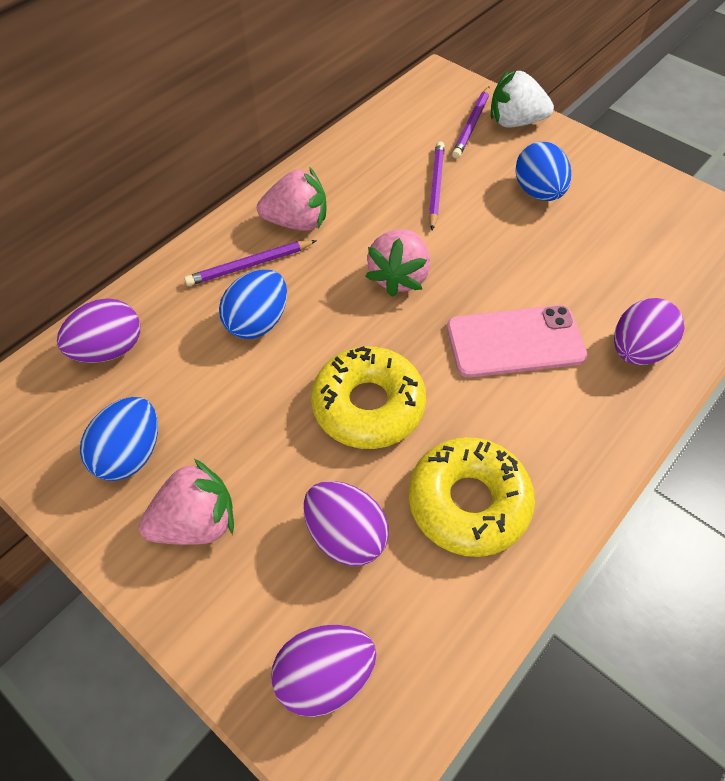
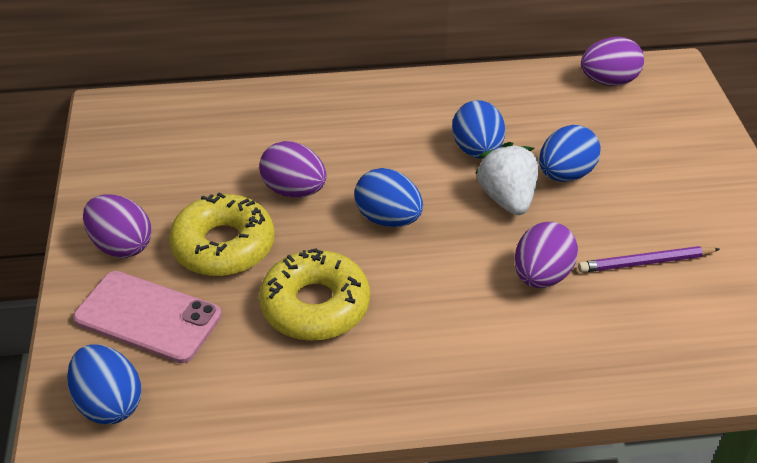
blue egg: [80,397,158,481] [219,269,287,339] [515,142,572,201] = 3 -> [67,344,141,424] [354,168,423,227] [452,100,505,159] [539,125,601,182] = 4
pink strawberry: [139,459,234,545] [257,168,327,231] [365,229,430,297] = 3 -> none = 0
purple pencil: [184,240,317,286] [429,141,445,230] [452,87,490,159] = 3 -> [578,246,720,273] = 1

